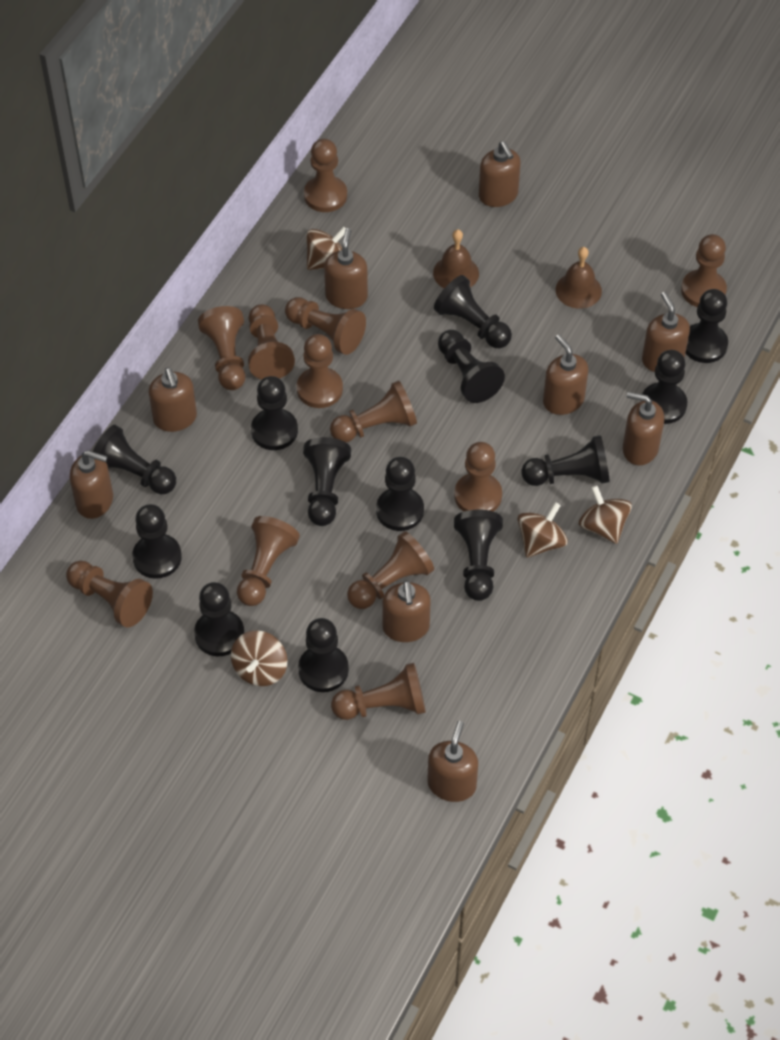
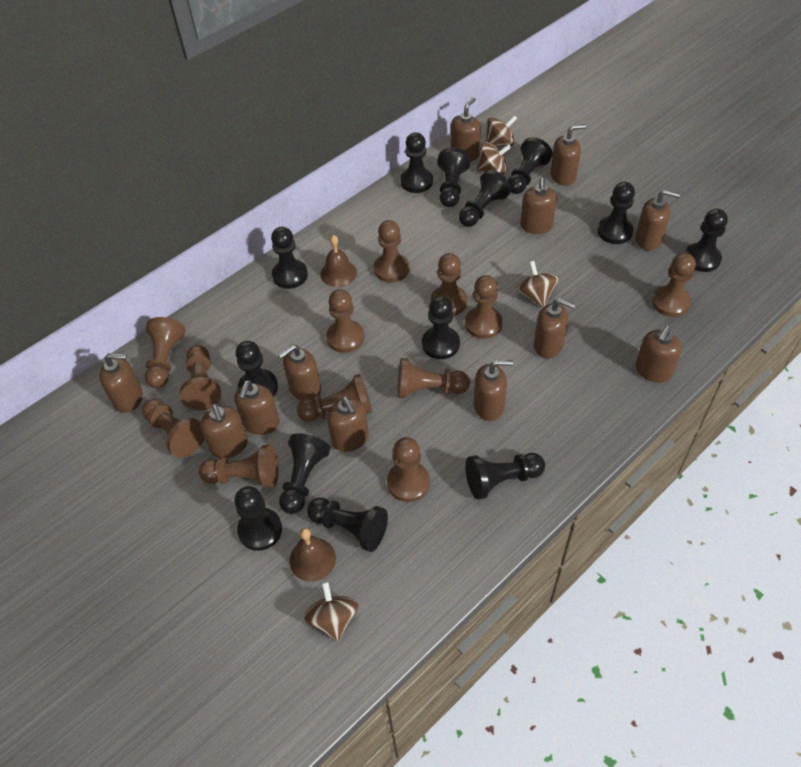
brown soap dispenser: [70,450,113,519] [149,368,197,432] [324,228,368,309] [382,580,431,642] [427,721,478,802] [479,141,521,207] [543,334,589,415] [623,392,664,465] [642,292,690,372] = 9 -> [99,353,143,413] [200,404,248,458] [234,380,280,435] [278,344,321,401] [327,396,369,452] [451,97,481,161] [474,360,513,421] [520,178,557,234] [534,298,575,358] [550,124,586,186] [635,190,680,251] [636,326,682,383] = 12

